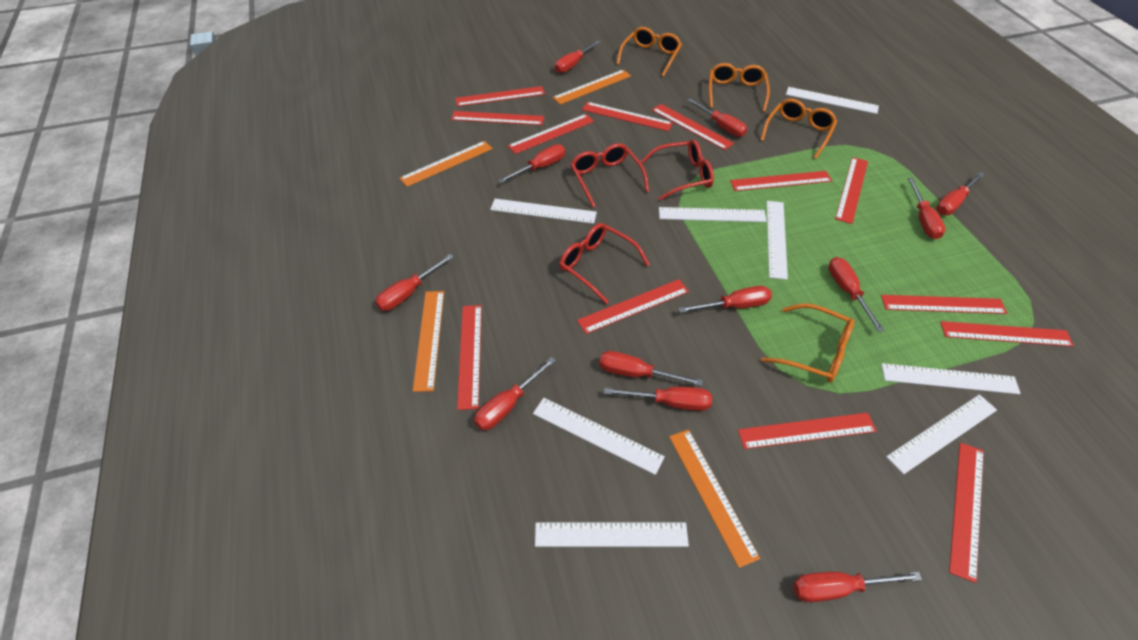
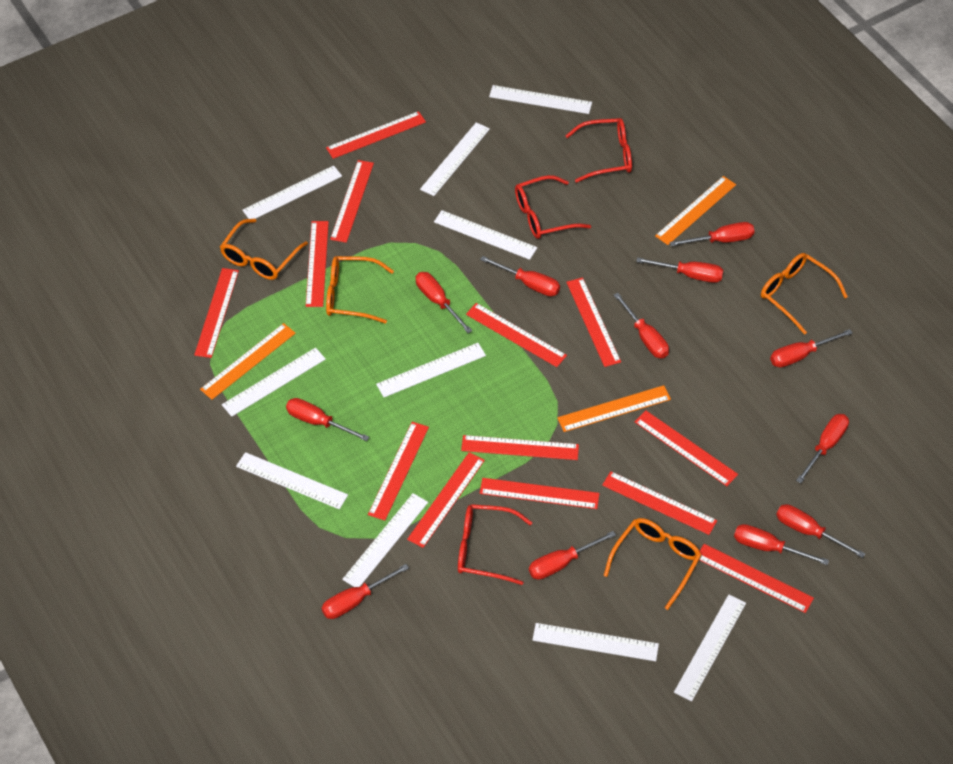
orange ruler: [400,141,493,187] [413,291,444,392] [553,70,631,105] [669,429,760,568] = 4 -> [200,323,296,400] [557,385,671,432] [655,176,736,245] = 3
white ruler: [490,199,597,224] [533,398,665,475] [535,522,689,547] [659,207,767,222] [767,201,788,280] [786,87,879,114] [881,363,1021,394] [886,395,997,474] = 8 -> [222,348,326,417] [236,452,348,509] [242,166,342,219] [342,493,428,587] [376,343,486,397] [420,122,490,196] [434,210,537,260] [489,85,592,114] [532,623,659,661] [674,595,746,701] = 10

